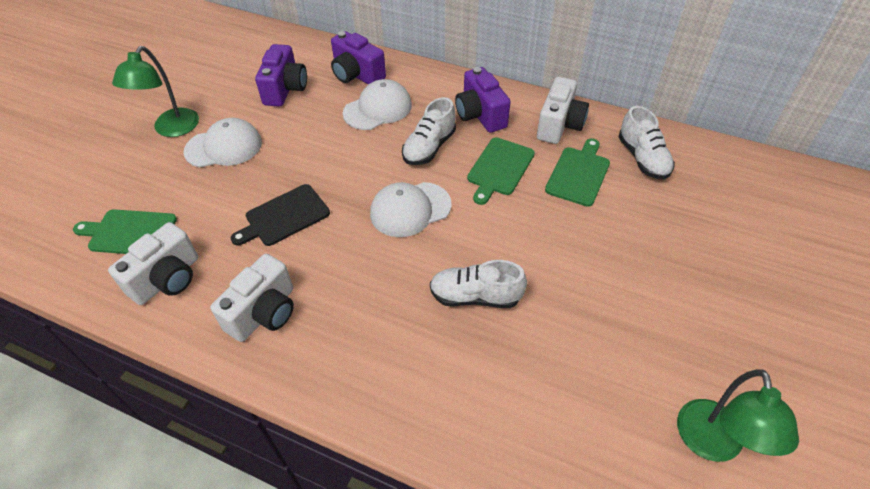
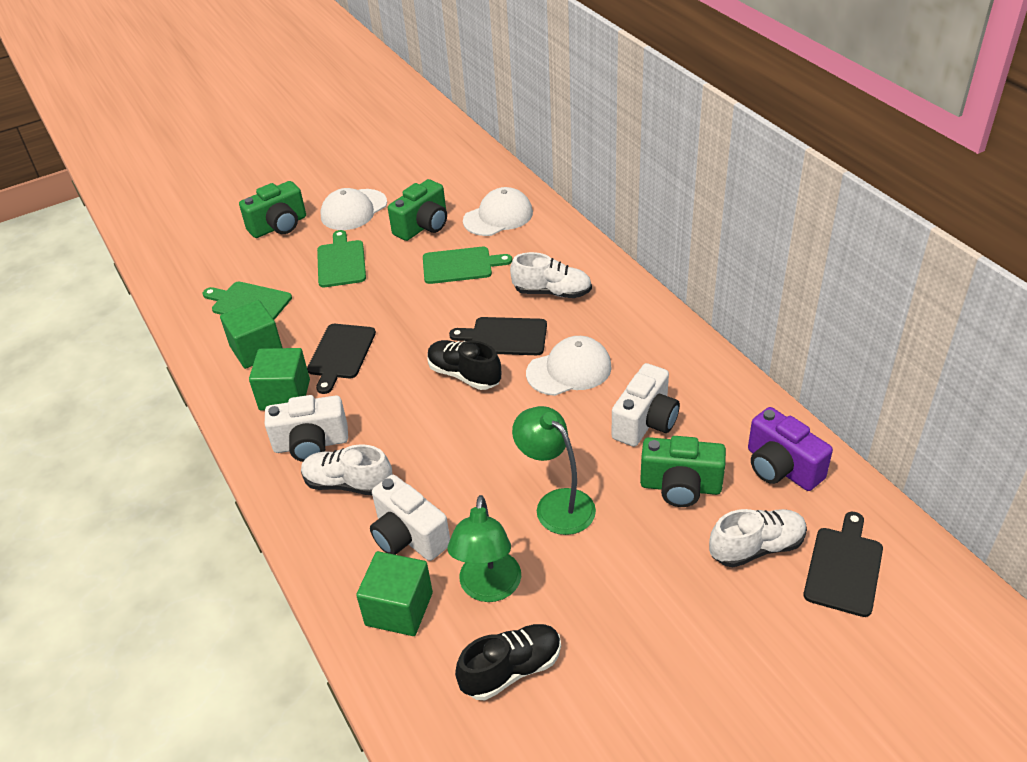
black cutting board: [231,184,330,246] = 1 -> [307,324,376,394] [449,317,547,355] [803,512,883,617] = 3
black shoe: none = 0 -> [427,340,501,390] [455,624,561,700] = 2
green camera: none = 0 -> [239,181,306,238] [388,179,447,241] [640,436,726,507] = 3
green cube: none = 0 -> [220,300,282,369] [249,348,310,410] [356,551,433,636] = 3
purple camera: [255,44,307,107] [331,31,386,85] [455,67,511,133] = 3 -> [748,407,833,491] = 1

